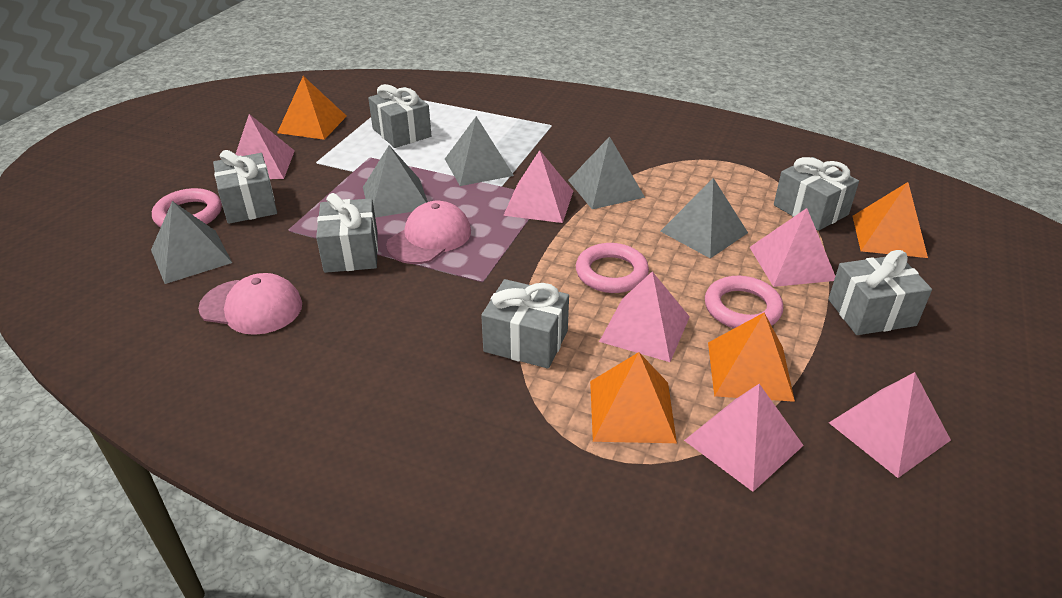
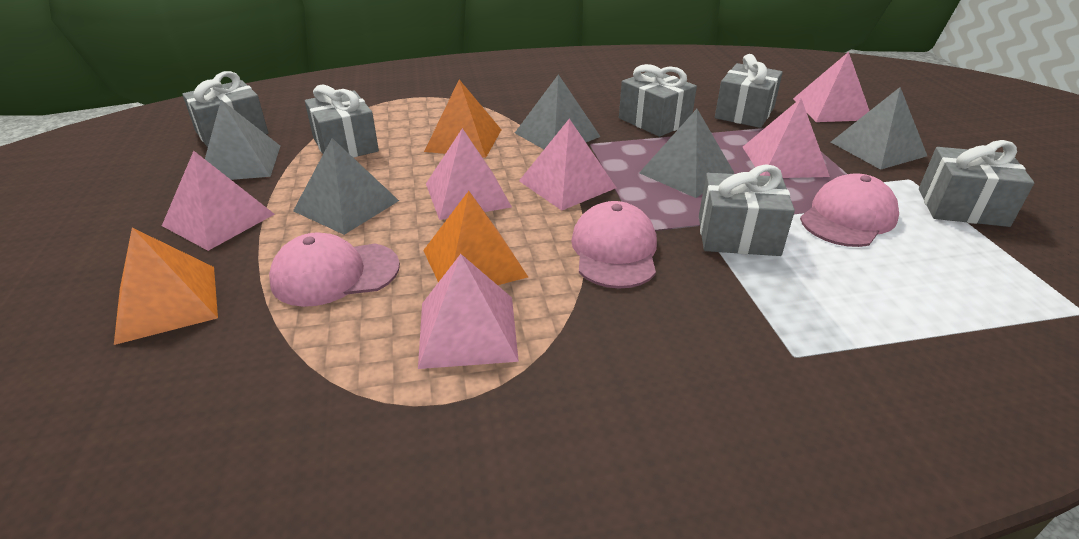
orange pyramid: [277,76,347,140] [590,352,677,443] [708,313,795,402] [853,182,928,258] = 4 -> [114,228,218,345] [423,191,528,285] [424,80,501,158] = 3
pink cap: [198,273,302,335] [386,201,471,264] = 2 -> [269,232,400,307] [571,201,657,289] [800,173,899,247] = 3
pink ring: [152,188,222,227] [576,243,649,293] [705,276,783,328] = 3 -> none = 0

